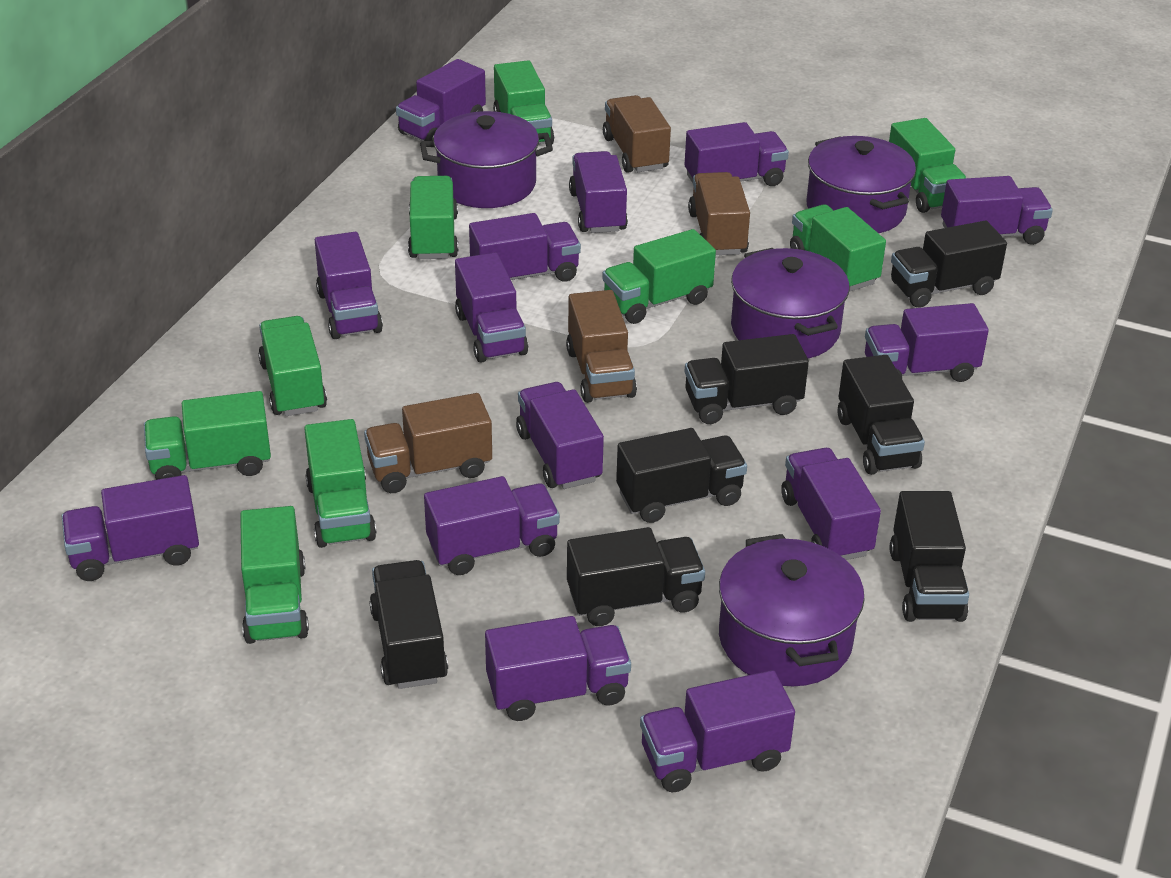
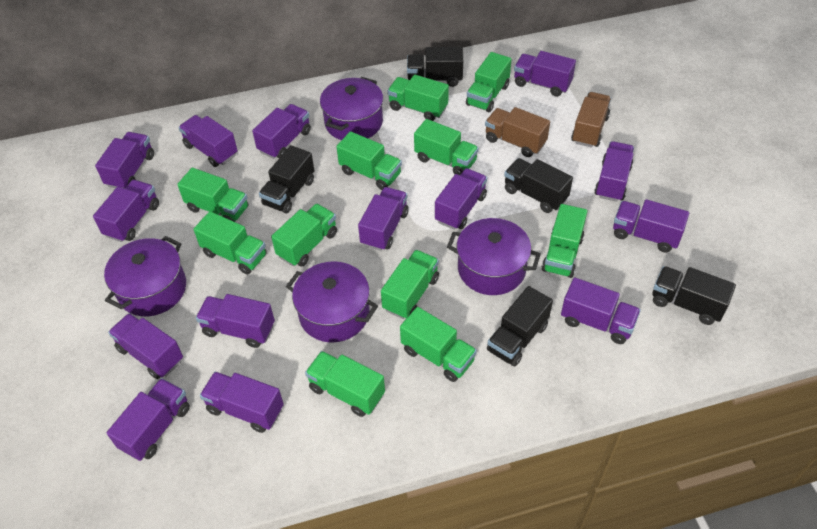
black truck: [369,560,448,689] [567,527,705,626] [616,428,747,523] [685,334,809,424] [838,355,925,475] [890,491,969,622] [891,221,1007,308] = 7 -> [259,145,315,214] [407,47,463,87] [487,286,553,366] [504,158,573,213] [652,266,736,325] = 5
brown truck: [364,393,492,493] [566,290,637,403] [603,95,671,173] [688,172,750,255] = 4 -> [485,107,550,157] [571,92,611,148] = 2
green truck: [144,391,271,480] [240,506,309,644] [258,316,327,416] [304,419,377,548] [408,176,458,259] [493,60,554,144] [602,229,716,324] [790,204,886,291] [889,118,966,213] = 9 -> [177,168,248,222] [193,211,267,274] [271,203,337,267] [305,351,385,417] [336,131,402,190] [381,250,439,319] [387,74,449,121] [400,307,477,382] [414,119,479,175] [466,52,512,112] [542,204,588,278] = 11

